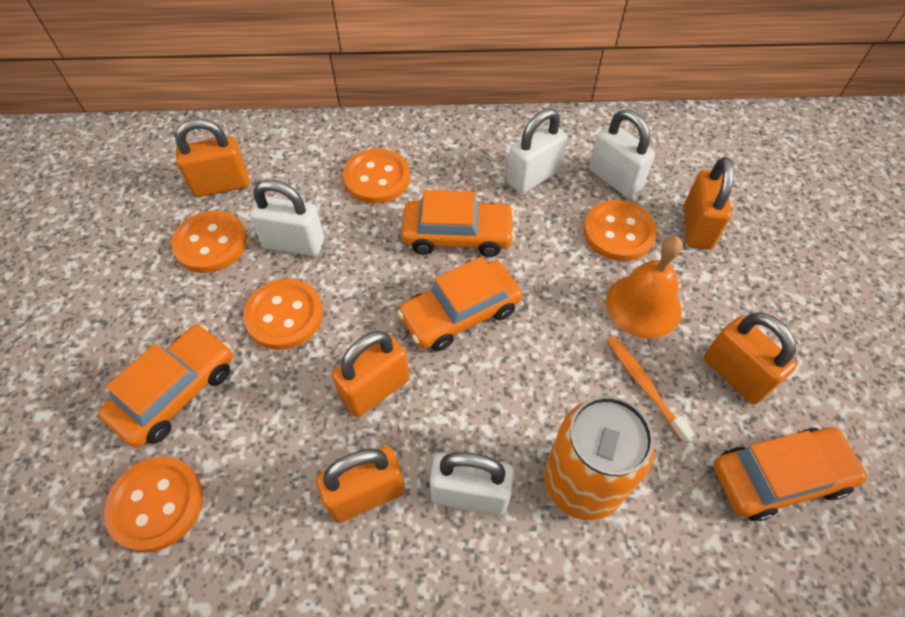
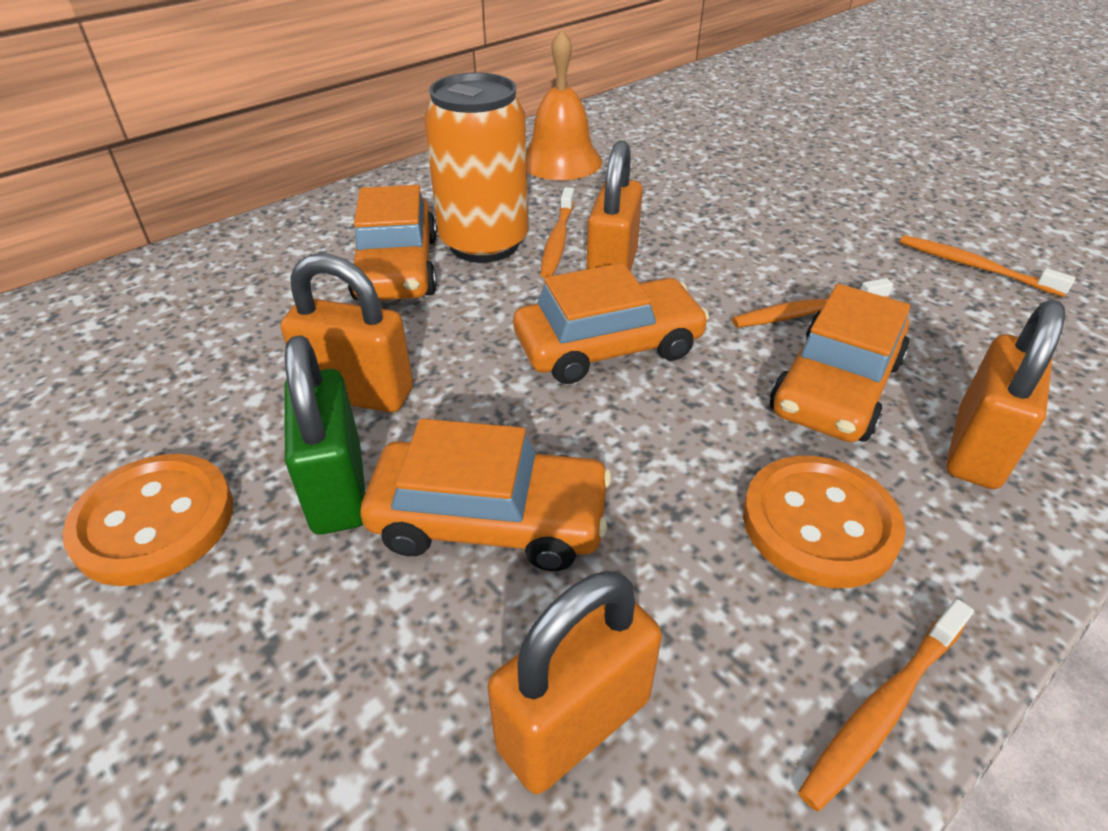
green padlock: none = 0 -> [284,335,365,534] = 1
orange button: [104,457,203,553] [171,210,247,273] [243,279,323,350] [343,149,410,204] [583,200,657,261] = 5 -> [62,454,233,586] [743,456,906,588] = 2
orange padlock: [175,119,249,197] [316,446,405,523] [332,331,409,417] [684,157,734,249] [704,313,797,404] = 5 -> [281,253,413,412] [488,571,662,794] [586,140,643,272] [946,300,1065,489] = 4
orange toothbrush: [606,336,694,442] = 1 -> [540,187,574,278] [732,278,893,328] [798,599,974,811] [900,235,1075,297] = 4
white padlock: [250,180,324,256] [430,452,514,515] [507,108,567,194] [589,110,655,197] = 4 -> none = 0

